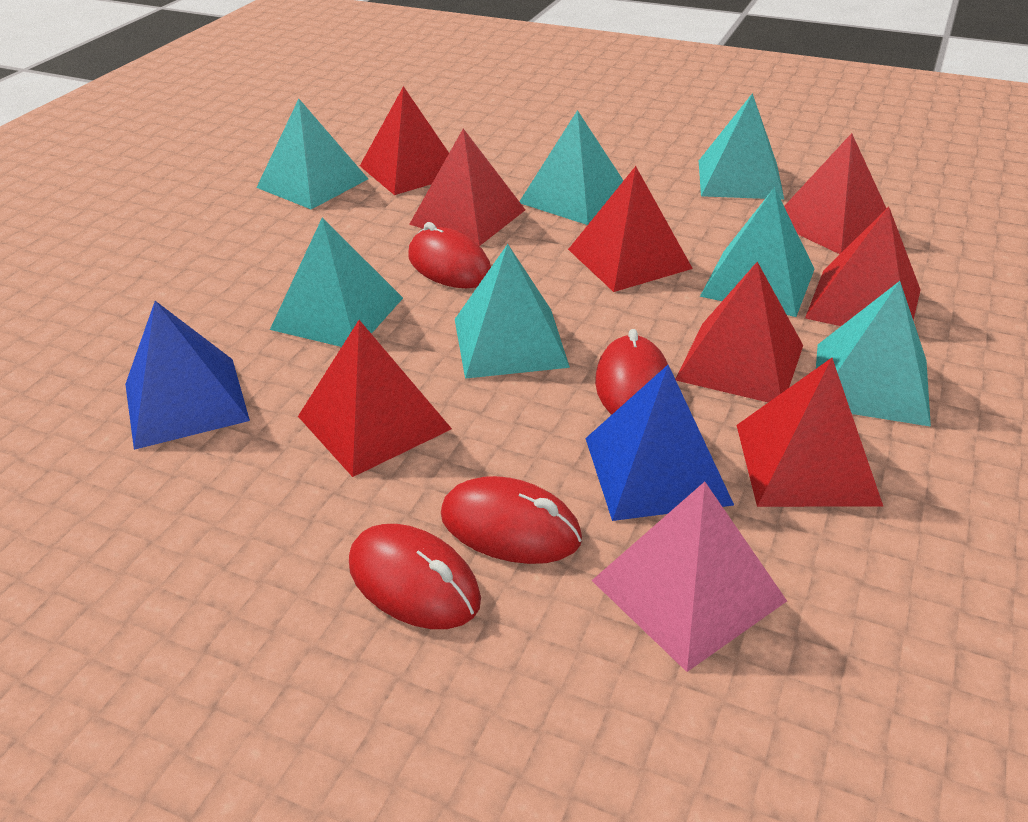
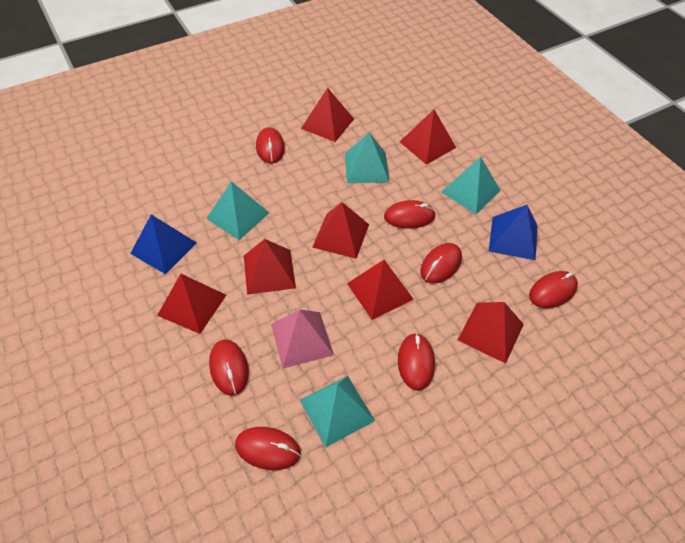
red mouse: [349,524,481,629] [408,222,491,288] [441,476,582,564] [595,329,668,415] = 4 -> [209,339,249,396] [235,427,301,470] [256,127,285,164] [384,200,436,229] [398,333,435,391] [420,243,462,284] [529,271,578,308] = 7
red pyramid: [298,320,452,477] [360,86,449,195] [409,129,525,246] [568,166,693,292] [675,262,803,402] [737,358,883,507] [784,133,887,254] [805,207,921,326] = 8 -> [157,274,226,334] [244,239,296,295] [301,88,354,142] [312,202,369,259] [347,260,414,320] [400,110,456,165] [458,302,524,364] = 7
turquoise pyramid: [256,99,368,209] [270,217,403,347] [455,244,570,379] [519,110,624,225] [699,93,785,200] [700,187,815,317] [816,281,931,427] = 7 -> [206,181,269,240] [300,376,375,447] [345,132,389,183] [441,157,501,214] = 4

